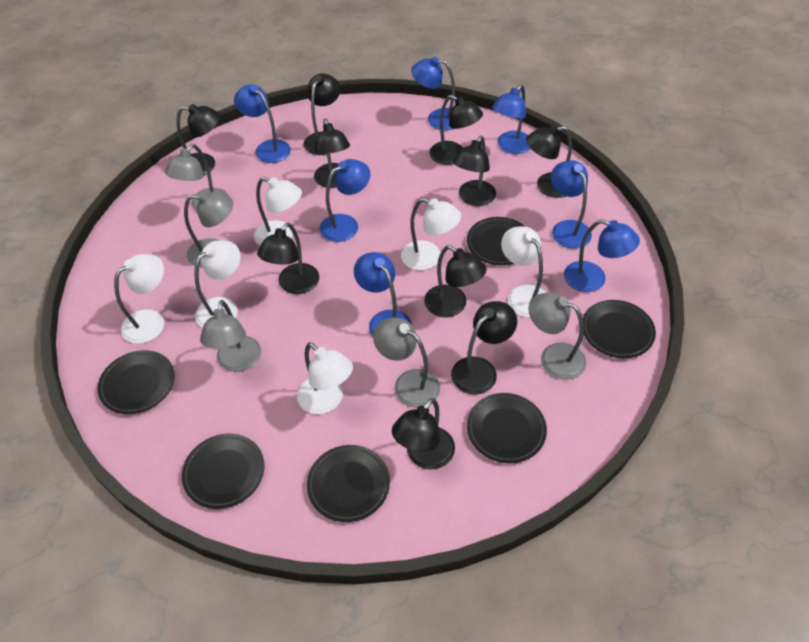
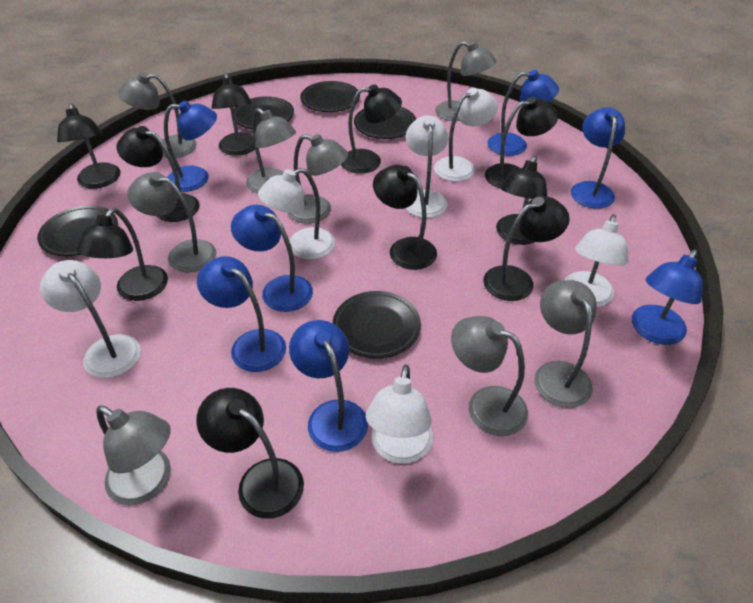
black plate: [98,350,175,414] [182,433,264,509] [307,445,390,522] [467,217,524,265] [467,393,547,463] [583,300,656,358] = 6 -> [37,206,118,256] [234,96,294,129] [300,81,360,112] [333,291,421,358] [354,107,416,139] = 5
grey lamp: [165,144,229,211] [184,191,233,268] [200,300,261,372] [373,318,440,408] [529,292,586,380] = 5 -> [96,405,171,505] [118,72,197,158] [127,172,216,272] [246,108,296,193] [288,134,348,223] [435,41,497,121] [451,316,528,436] [534,280,597,408] = 8

